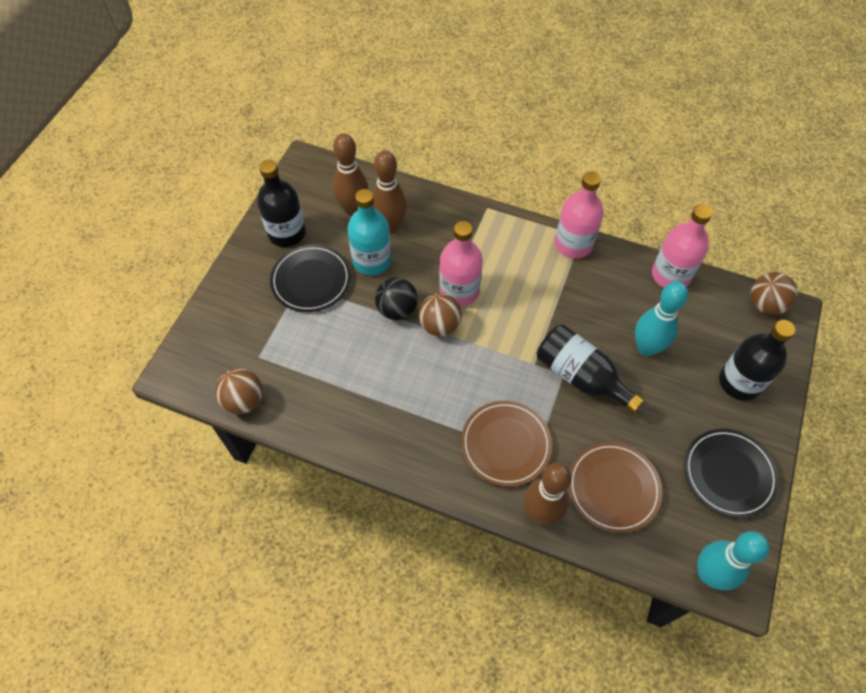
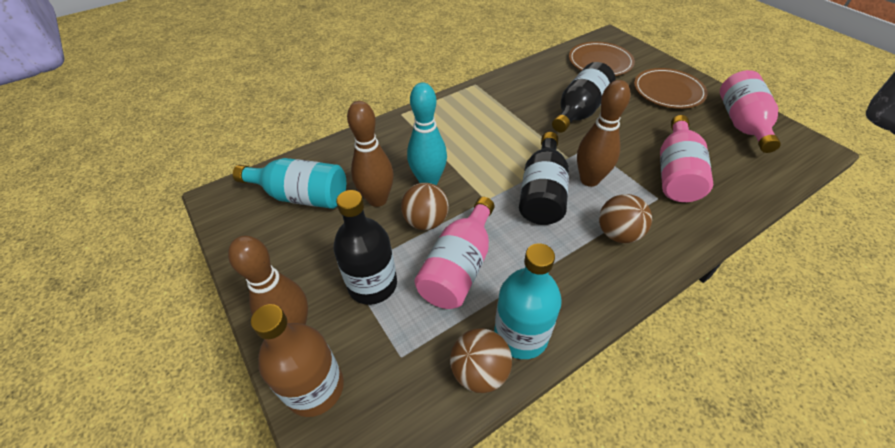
black ball: [375,277,418,320] = 1 -> none = 0
black plate: [270,245,351,312] [684,429,779,518] = 2 -> none = 0
brown bottle: none = 0 -> [251,304,344,417] = 1
turquoise bottle: [347,189,392,275] = 1 -> [233,158,346,209] [494,243,562,359] = 2
turquoise bowling pin: [635,281,688,356] [697,531,769,590] = 2 -> [407,83,447,185] = 1

